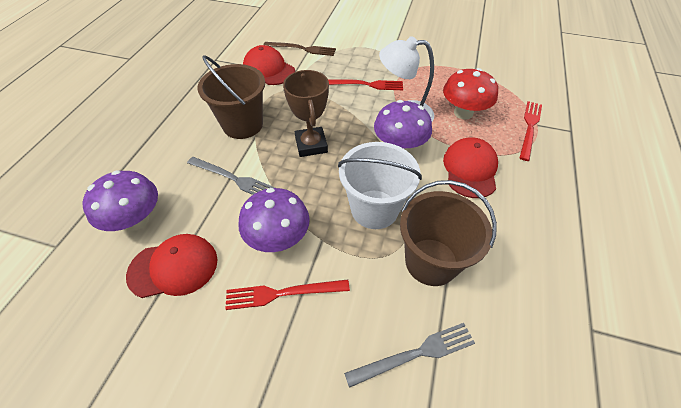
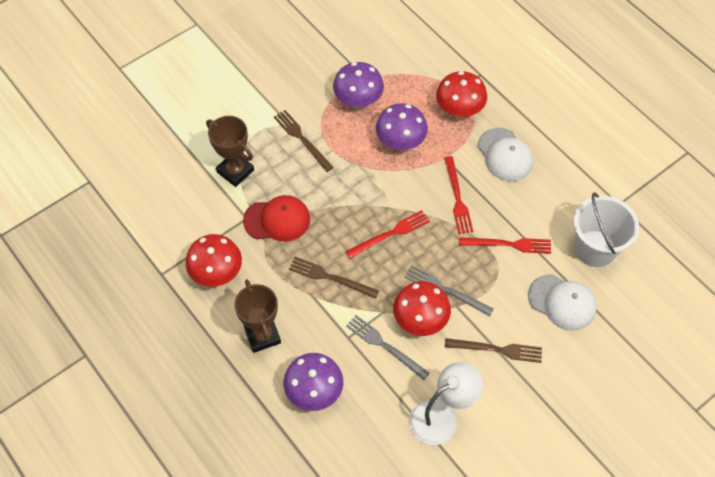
brown bucket: [198,55,265,139] [400,180,497,286] = 2 -> none = 0
brown fork: [263,42,336,56] = 1 -> [274,110,334,172] [289,257,379,299] [445,338,542,363] = 3
brown trophy: [283,70,329,157] = 1 -> [206,116,254,187] [234,279,281,353] = 2
red cap: [126,234,218,298] [243,45,295,85] [443,137,498,198] = 3 -> [243,195,310,242] = 1
red mushroom: [443,68,498,120] = 1 -> [185,234,242,287] [393,281,451,336] [436,71,487,118] = 3
white cap: none = 0 -> [477,128,533,181] [528,274,597,331] = 2

